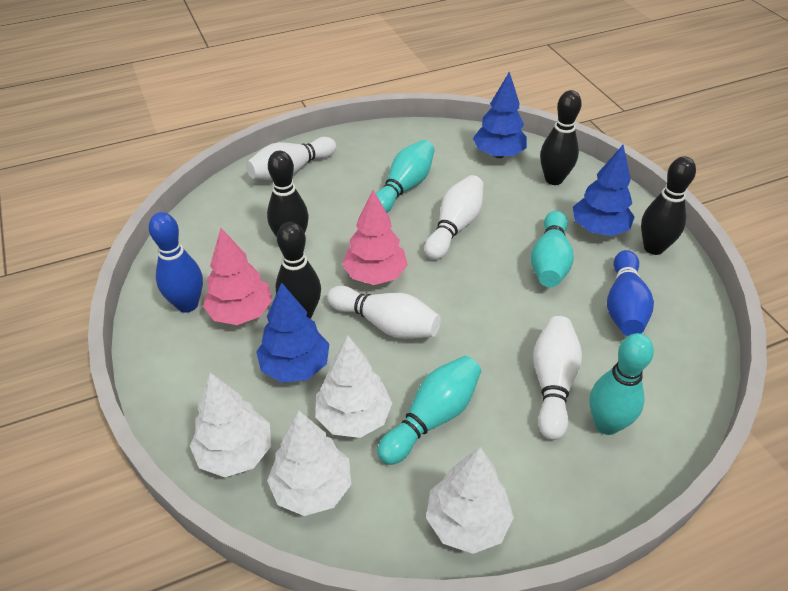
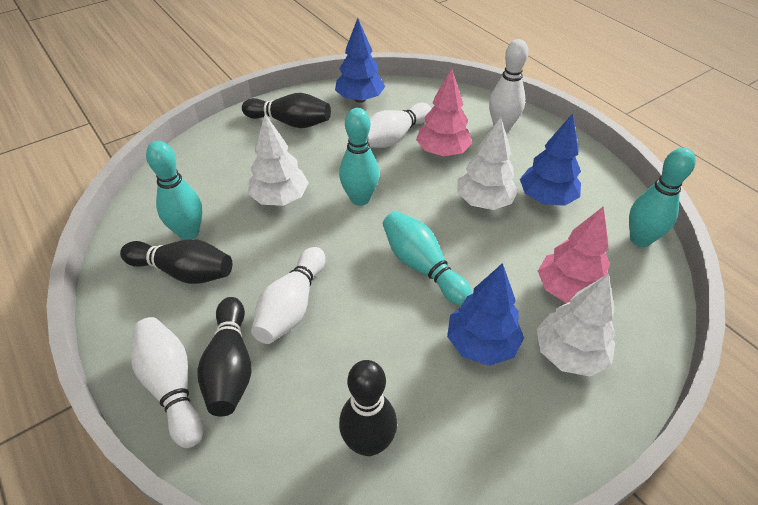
blue bowling pin: [149,212,203,313] [607,250,654,336] = 2 -> none = 0
white tree: [190,373,271,477] [267,410,351,516] [315,335,392,438] [426,447,514,554] = 4 -> [248,114,309,206] [457,117,518,210] [537,274,616,377] = 3

